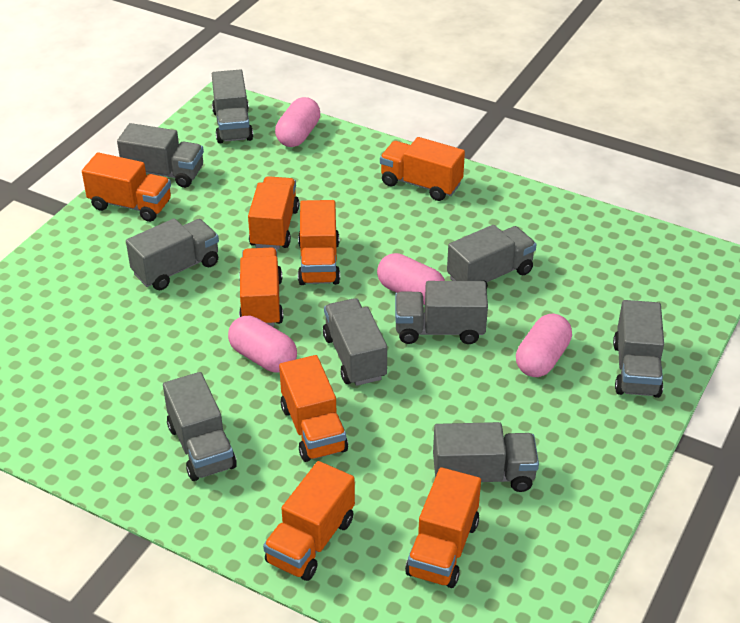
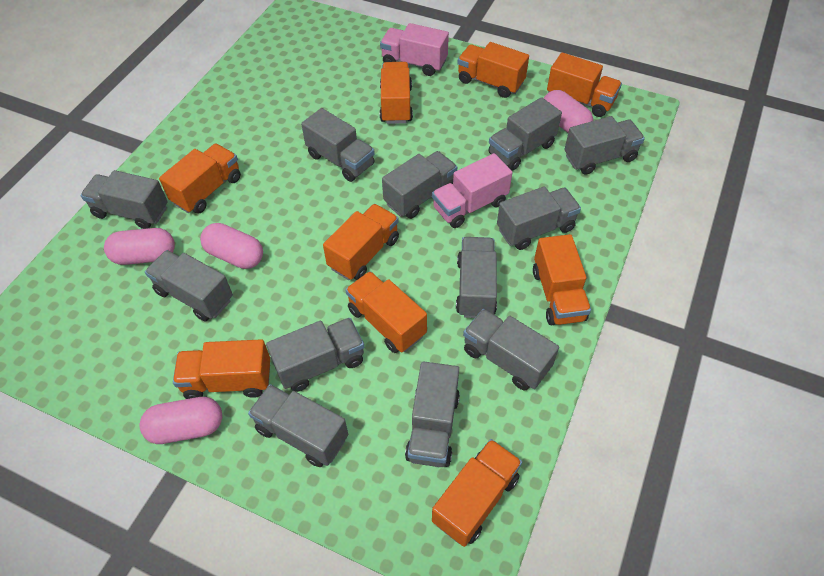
grey truck: [117,123,204,188] [126,218,219,290] [163,372,237,481] [212,70,253,144] [323,298,387,386] [395,281,488,344] [433,422,539,492] [447,225,536,288] [613,300,664,398] = 9 -> [81,170,168,229] [145,250,233,322] [248,384,348,467] [266,318,364,392] [301,108,375,182] [382,151,457,219] [405,361,460,467] [456,237,497,318] [463,309,559,390] [489,97,562,170] [497,186,581,250] [564,116,645,175] = 12
orange truck: [82,152,171,222] [239,247,283,327] [248,176,299,250] [263,461,355,581] [279,355,348,462] [298,200,340,285] [380,137,465,201] [405,467,481,588] = 8 -> [159,144,241,214] [173,339,270,399] [323,204,399,280] [345,271,427,353] [380,62,413,124] [432,439,522,547] [457,42,529,98] [533,234,591,325] [547,53,622,117] = 9
pink truck: none = 0 -> [380,23,449,76] [432,153,512,228] = 2

